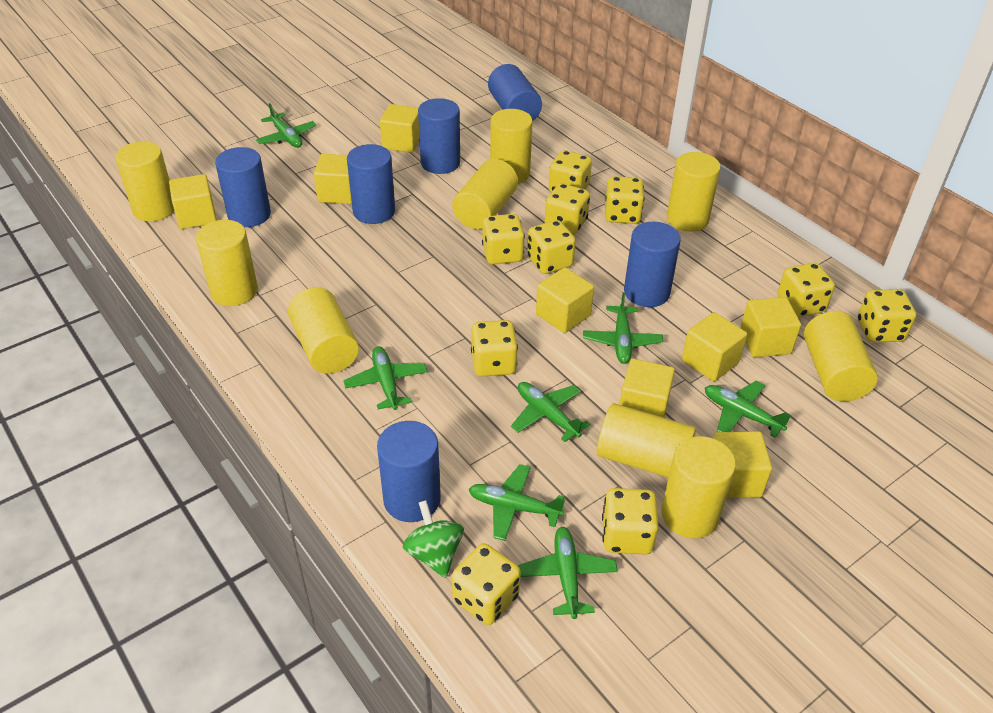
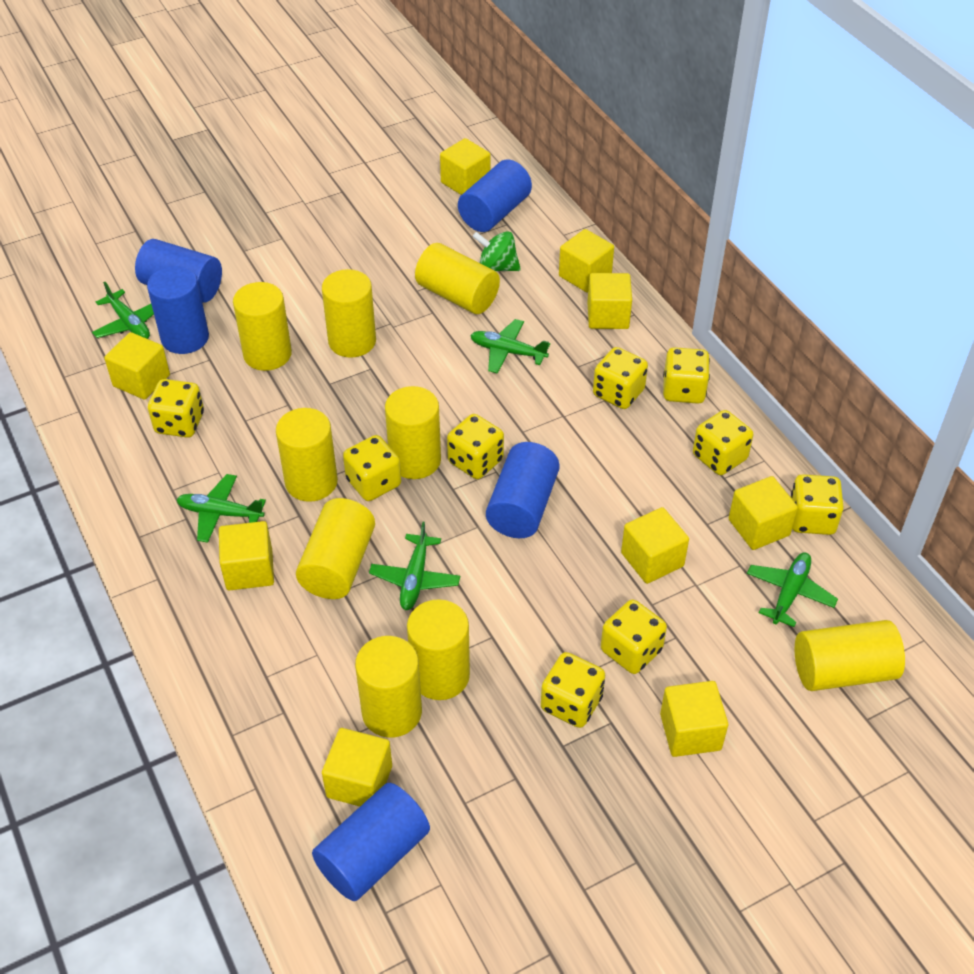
blue cylinder: [215,147,271,227] [347,144,395,224] [377,421,441,522] [418,98,460,174] [488,64,542,121] [624,222,681,307] = 6 -> [135,239,222,303] [147,266,209,354] [312,783,430,901] [458,159,532,232] [486,442,560,538] = 5
green plane: [256,103,316,148] [343,346,427,410] [469,464,565,541] [511,382,590,442] [517,527,618,619] [583,292,663,364] [705,380,791,438] = 7 -> [92,282,154,339] [176,474,266,543] [369,522,460,610] [470,319,550,374] [747,553,838,627] = 5
yellow cube: [169,174,217,229] [314,154,352,204] [380,104,420,153] [536,267,594,333] [619,359,675,418] [682,312,747,381] [713,431,772,498] [740,297,801,357] = 8 -> [104,332,170,400] [219,521,274,591] [322,728,392,806] [440,138,491,195] [559,229,614,293] [587,273,632,329] [621,507,689,584] [660,681,728,757] [729,476,798,550] = 9
yellow dice: [452,543,521,625] [471,320,518,377] [482,214,525,264] [527,220,576,274] [545,183,590,235] [549,150,592,192] [602,488,658,555] [605,176,644,224] [777,263,835,318] [858,289,916,342] = 10 -> [148,379,204,438] [343,435,401,501] [447,414,504,479] [541,652,605,728] [593,347,648,409] [601,599,667,674] [663,347,710,404] [693,410,753,475] [791,474,844,535] = 9

